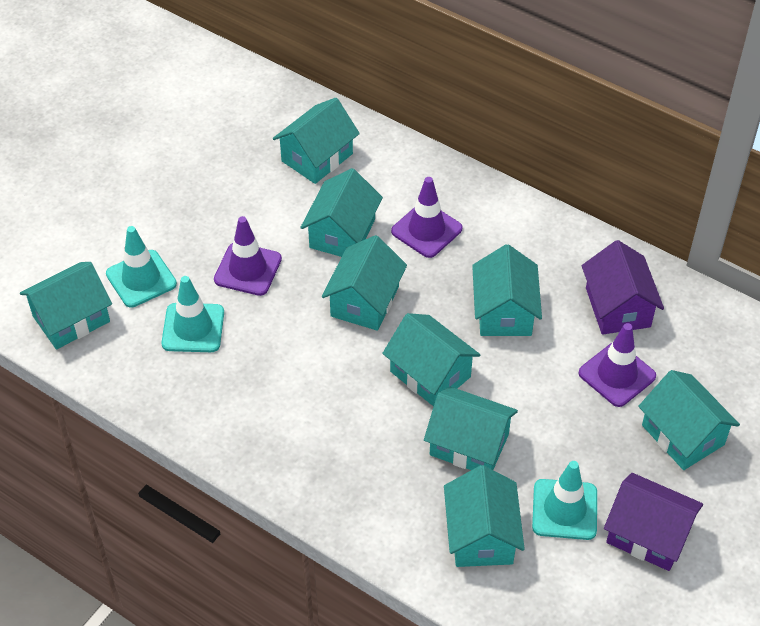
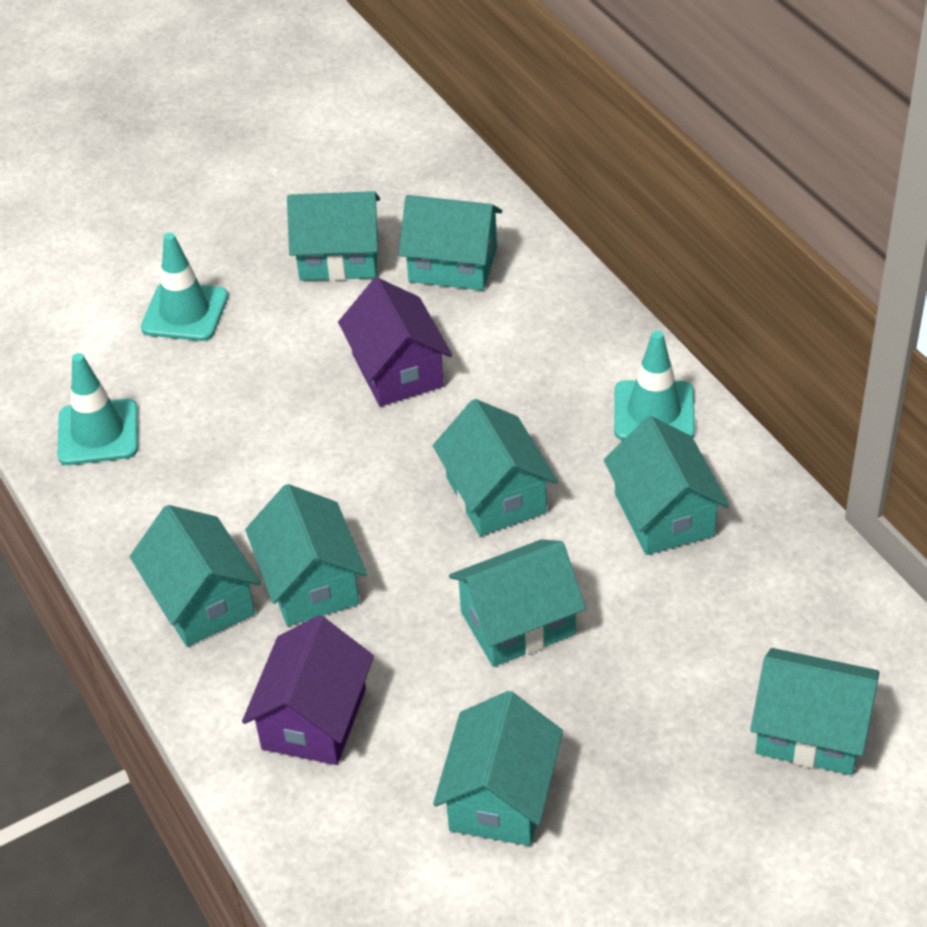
purple traffic cone: [214,216,282,296] [391,177,463,258] [579,323,656,407] = 3 -> none = 0

